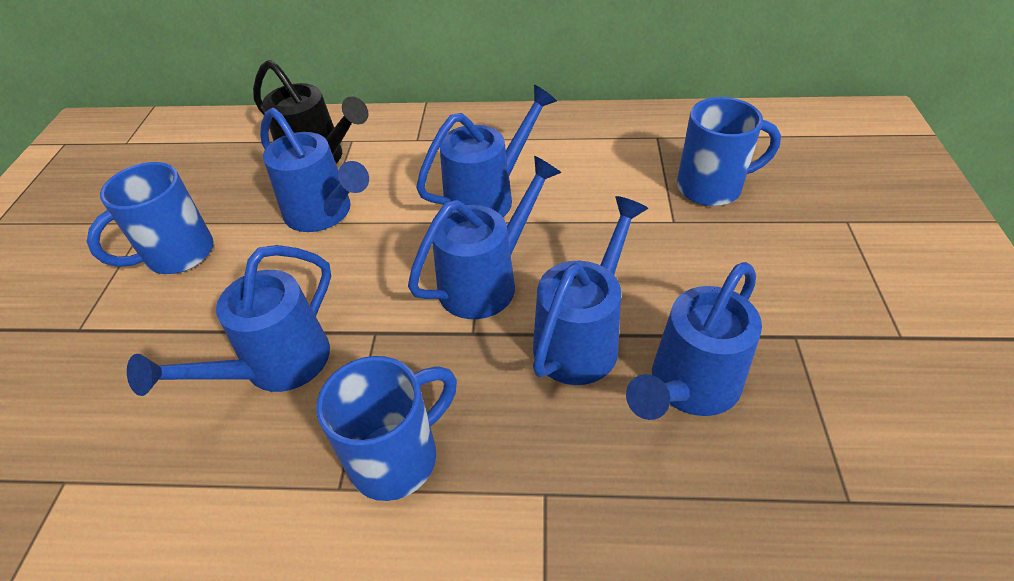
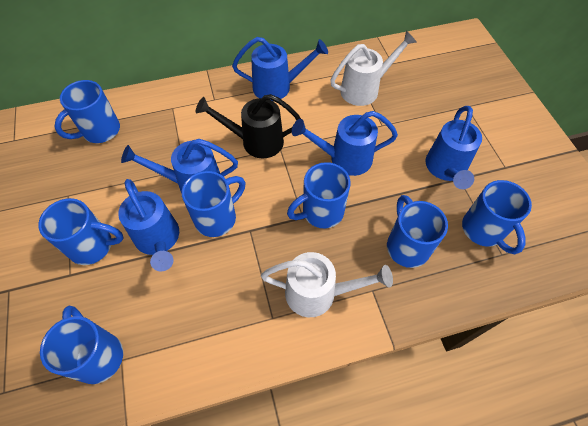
blue mug: [87,162,214,274] [316,356,457,501] [677,97,781,206] = 3 -> [38,198,124,265] [40,306,123,384] [54,80,120,143] [182,171,245,237] [287,162,350,228] [387,195,448,268] [462,180,532,255] = 7
blue watering can: [127,245,331,396] [260,108,369,232] [408,155,562,319] [416,85,557,217] [533,196,648,385] [626,262,762,420] = 6 -> [118,179,179,271] [121,139,238,193] [232,37,328,101] [292,111,398,176] [426,106,482,189] = 5
white watering can: none = 0 -> [261,252,393,317] [330,31,417,106] = 2

